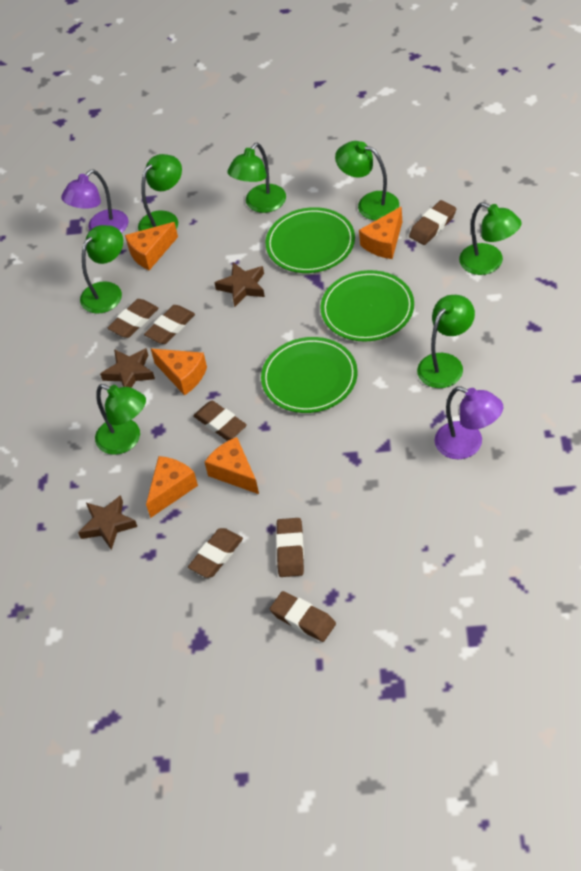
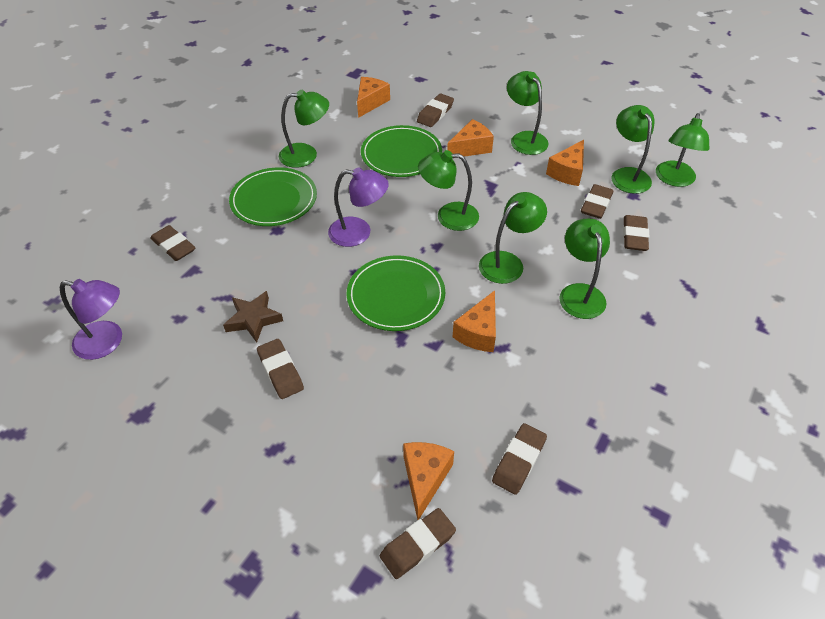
brown star: [78,495,137,550] [100,348,155,388] [214,262,265,307] = 3 -> [223,291,283,342] = 1

